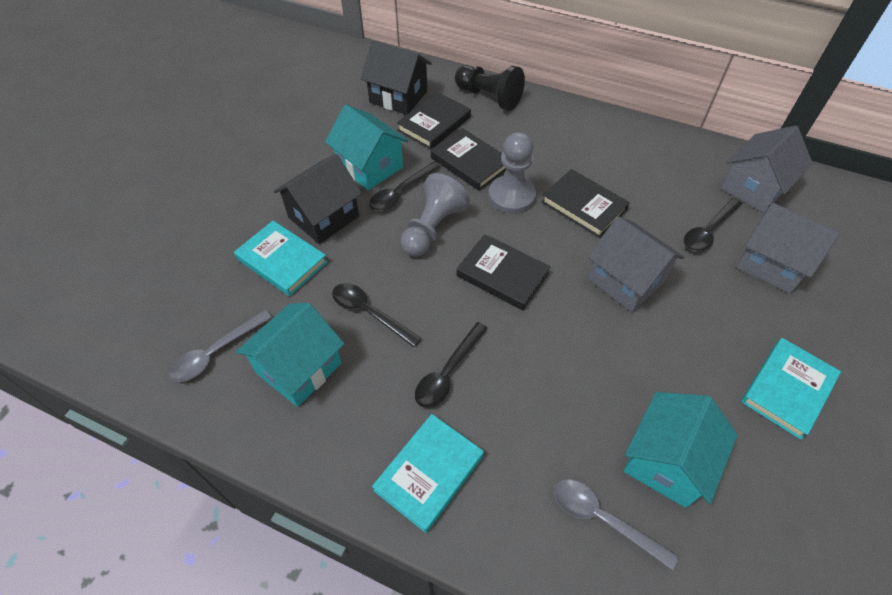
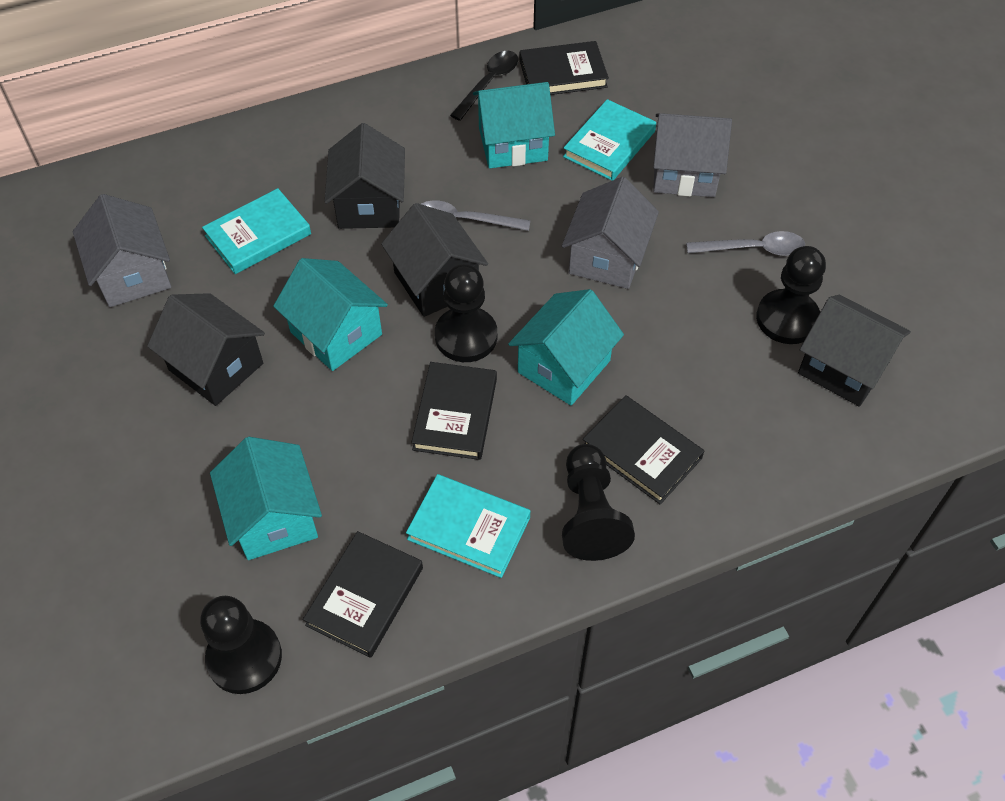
black house: [273,154,362,244] [361,41,432,115] = 2 -> [147,293,265,406] [325,123,405,229] [381,203,488,317] [798,295,911,407] = 4
black pawn: [455,65,525,111] = 1 -> [200,596,282,694] [435,264,497,362] [562,444,635,561] [756,246,826,344] = 4
black spoon: [332,283,422,347] [369,162,441,211] [415,322,488,408] [684,198,742,252] = 4 -> [450,51,518,121] = 1
grey pawn: [400,173,470,257] [489,132,536,214] = 2 -> none = 0
turquoise house: [236,303,344,407] [325,105,408,190] [624,392,738,508] = 3 -> [210,437,322,560] [273,258,388,371] [473,82,555,168] [508,289,624,405] = 4

